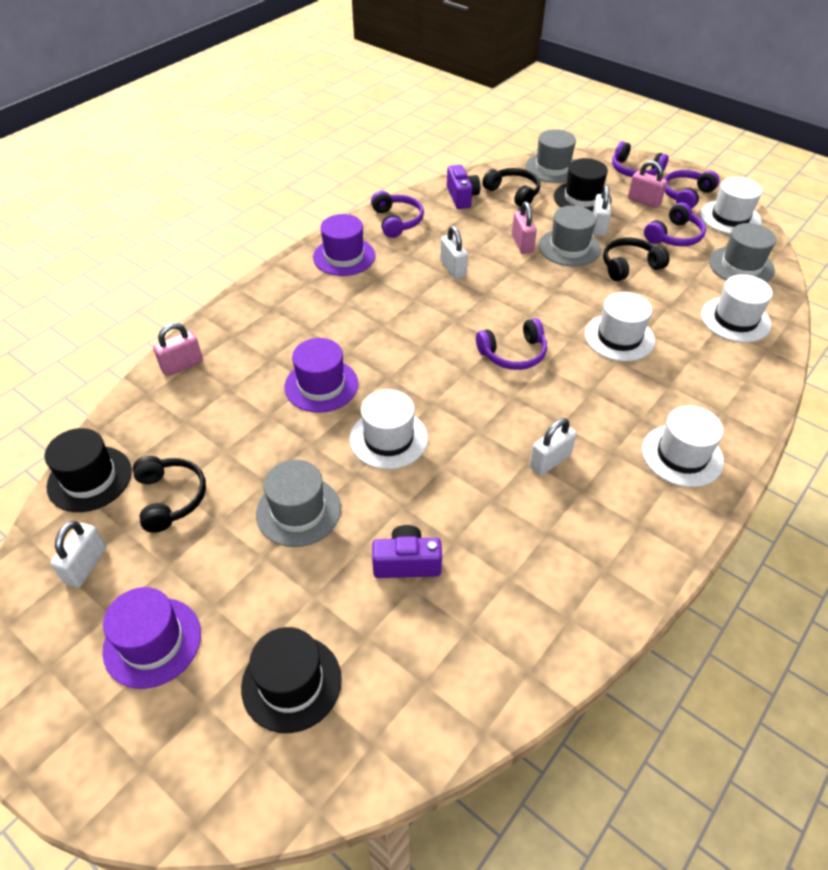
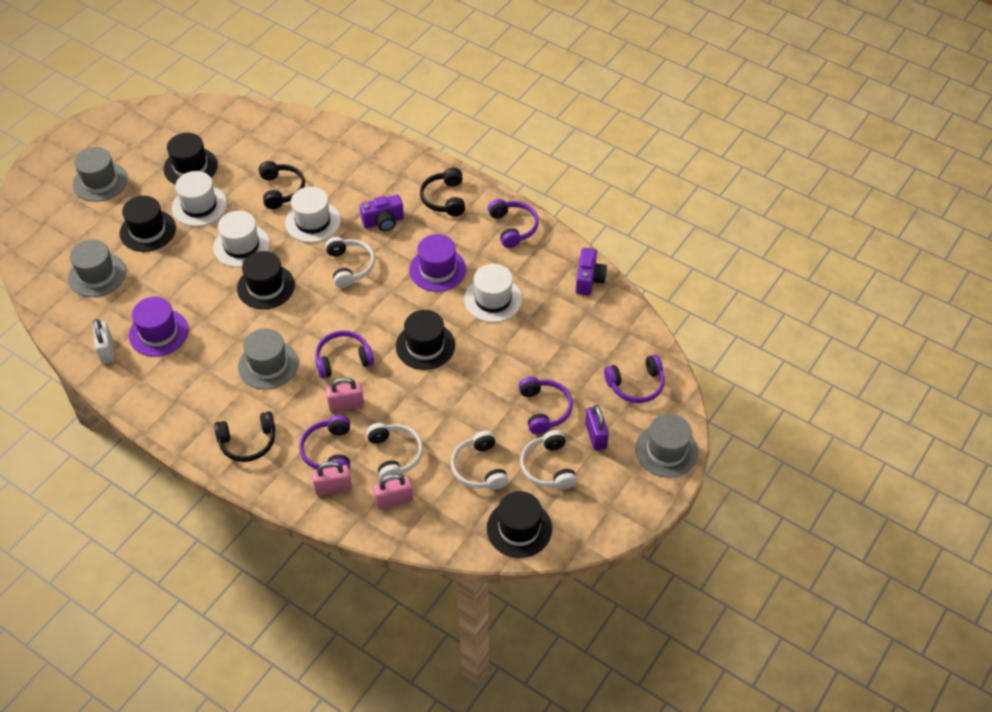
black hat: [45,428,132,512] [241,627,342,733] [554,158,611,212] = 3 -> [120,196,176,252] [164,133,218,185] [237,251,295,309] [396,310,455,370] [487,491,552,558] = 5
purple hat: [102,587,201,689] [284,338,358,413] [313,214,375,276] = 3 -> [129,297,189,357] [409,234,466,292] = 2
purple padlock: none = 0 -> [585,405,609,451] = 1
white hat: [350,389,428,469] [585,292,655,362] [642,405,724,487] [700,177,762,234] [701,274,773,343] = 5 -> [172,171,227,226] [213,211,270,267] [285,187,341,243] [464,264,522,322] = 4
white headphones: none = 0 -> [325,237,375,288] [366,423,423,481] [451,431,509,490] [520,430,577,490] = 4
white padlock: [50,521,107,588] [440,226,468,279] [530,418,577,475] [593,185,611,236] = 4 -> [93,319,114,364] = 1

